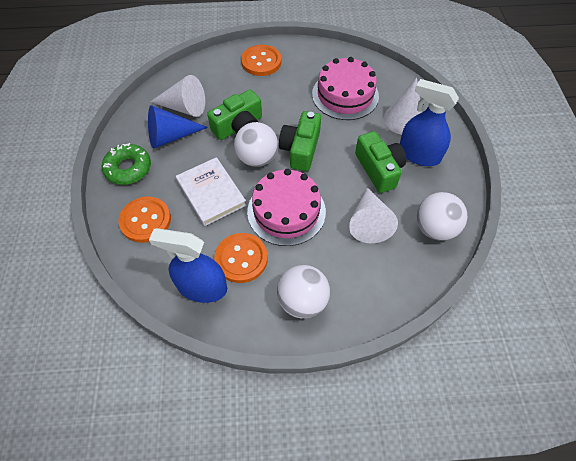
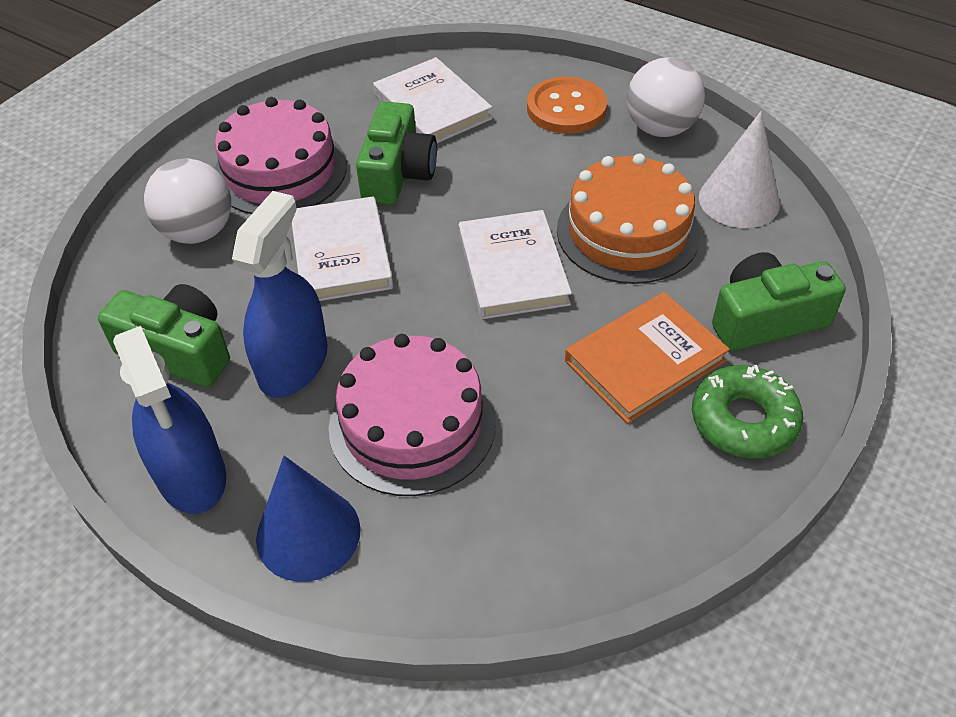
orange book: none = 0 -> [565,292,730,424] = 1
orange button: [119,197,171,243] [214,233,268,283] [241,45,281,76] = 3 -> [527,77,607,134] = 1
orange cake: none = 0 -> [557,153,701,284] = 1
white ball: [234,122,278,167] [277,265,330,318] [416,192,467,241] = 3 -> [144,158,231,244] [627,57,705,137] = 2
white book: [176,157,246,226] = 1 -> [292,196,393,301] [373,57,492,143] [459,210,572,319] = 3
white cone: [150,75,205,117] [349,188,398,243] [384,77,422,135] = 3 -> [699,111,780,228] = 1

